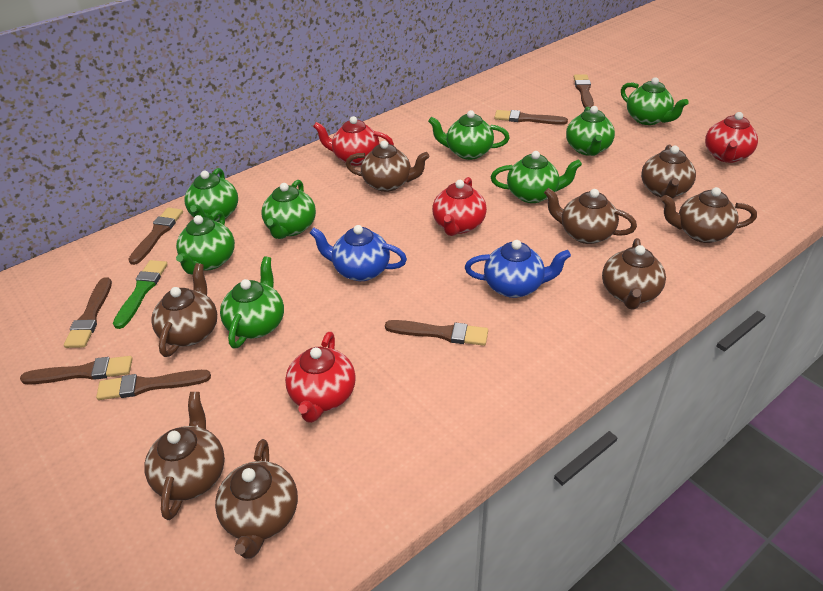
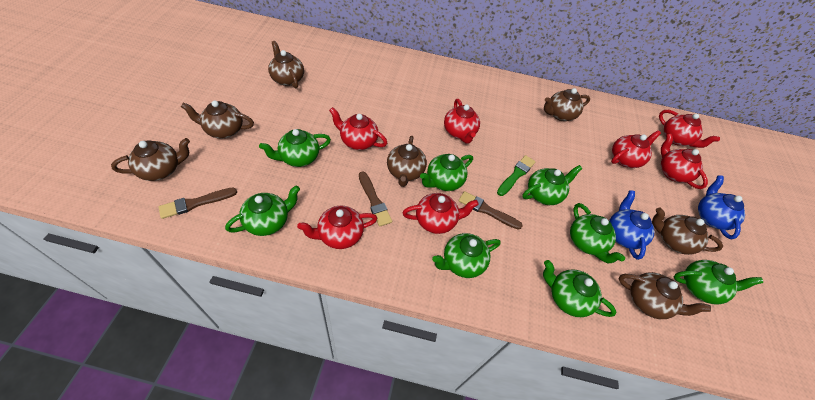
brown brush: [20,356,133,385] [64,277,112,348] [96,370,211,400] [128,208,183,265] [385,320,488,346] [494,110,568,125] [574,74,594,108] = 7 -> [159,187,237,219] [359,172,392,227] [458,191,523,230] = 3
brown teapot: [144,392,225,520] [151,263,217,357] [215,439,298,559] [346,141,429,192] [544,188,637,244] [602,238,666,310] [641,144,696,199] [661,187,757,243] = 8 -> [111,138,190,181] [181,101,254,138] [268,41,304,88] [387,136,427,187] [544,88,590,121] [619,272,711,319] [652,208,723,255] = 7
red teapot: [285,332,356,423] [313,116,394,166] [432,177,487,236] [705,112,758,163] = 4 -> [297,205,378,249] [329,107,387,150] [402,193,479,234] [444,99,480,143] [611,130,661,168] [659,110,720,148] [661,133,708,189] = 7

